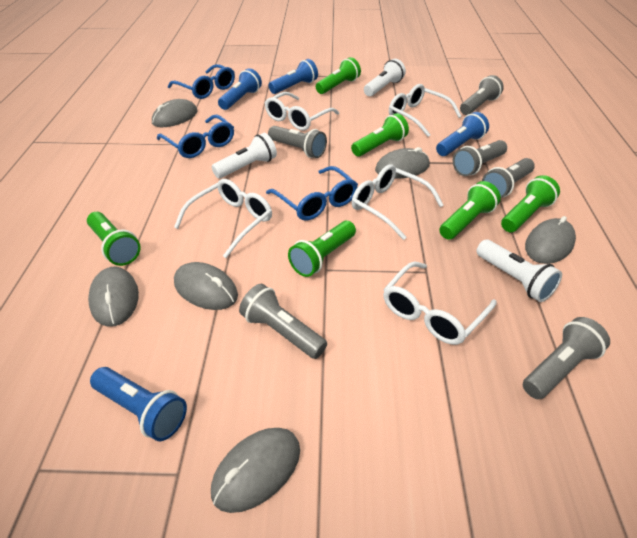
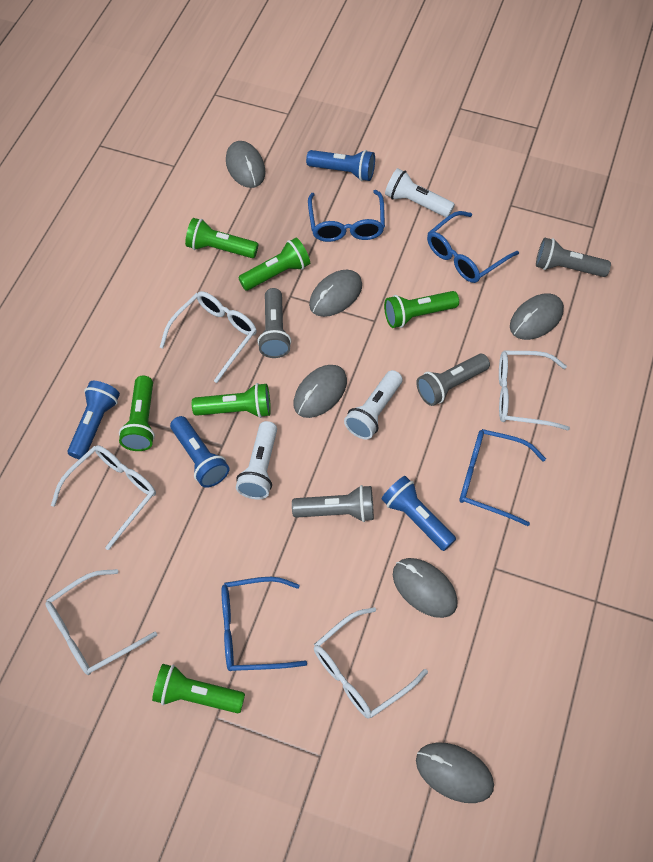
blue glasses: [157,115,234,158] [168,64,235,99] [266,166,358,220] = 3 -> [221,577,307,671] [308,190,385,242] [427,211,519,283] [459,429,546,526] = 4
grey flashlight: [239,284,327,359] [268,126,327,158] [453,140,507,176] [460,75,504,115] [482,158,535,198] [523,317,610,399] = 6 -> [257,288,291,358] [292,485,374,522] [416,354,490,406] [536,238,611,277] = 4

